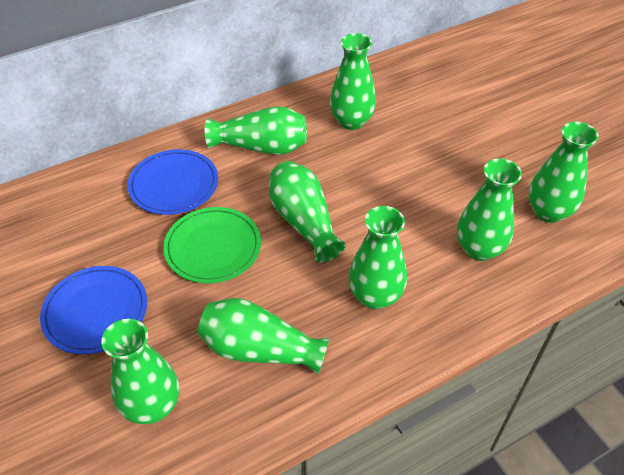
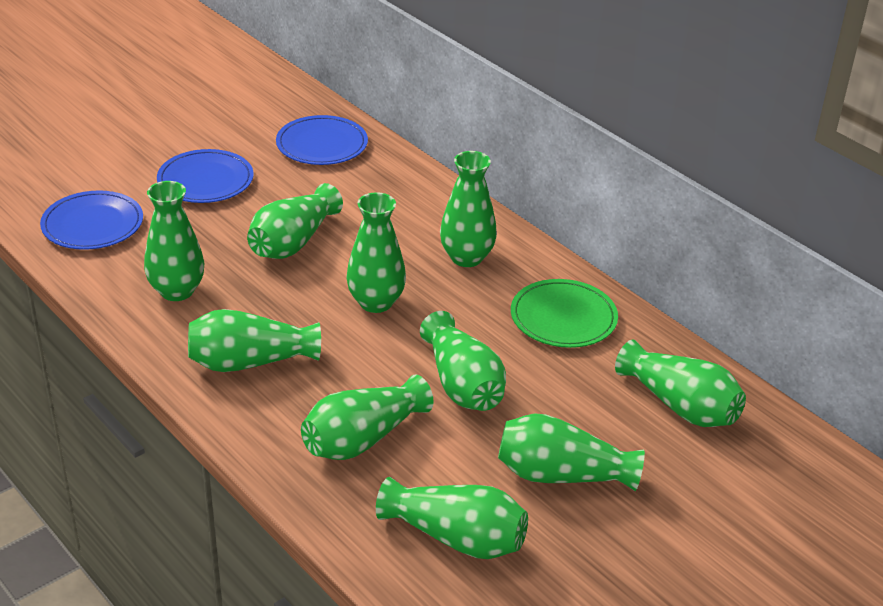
blue plate: [40,266,147,354] [128,149,218,215] = 2 -> [40,190,143,250] [157,149,253,203] [276,115,368,165] = 3
green vase: [101,319,179,424] [198,298,330,375] [205,106,307,155] [269,161,346,263] [330,33,376,130] [348,206,407,309] [457,158,522,261] [529,122,599,223] = 8 -> [144,181,204,301] [188,309,321,372] [247,183,343,259] [301,374,433,460] [346,192,406,313] [376,477,528,559] [420,311,506,411] [440,151,497,267] [498,413,645,491] [615,339,746,427] = 10

